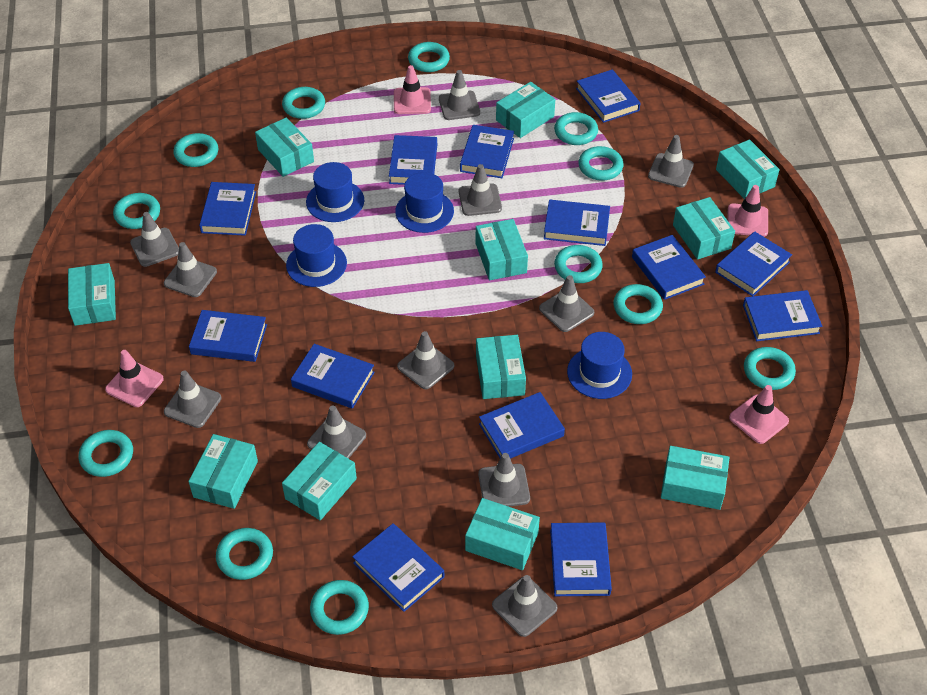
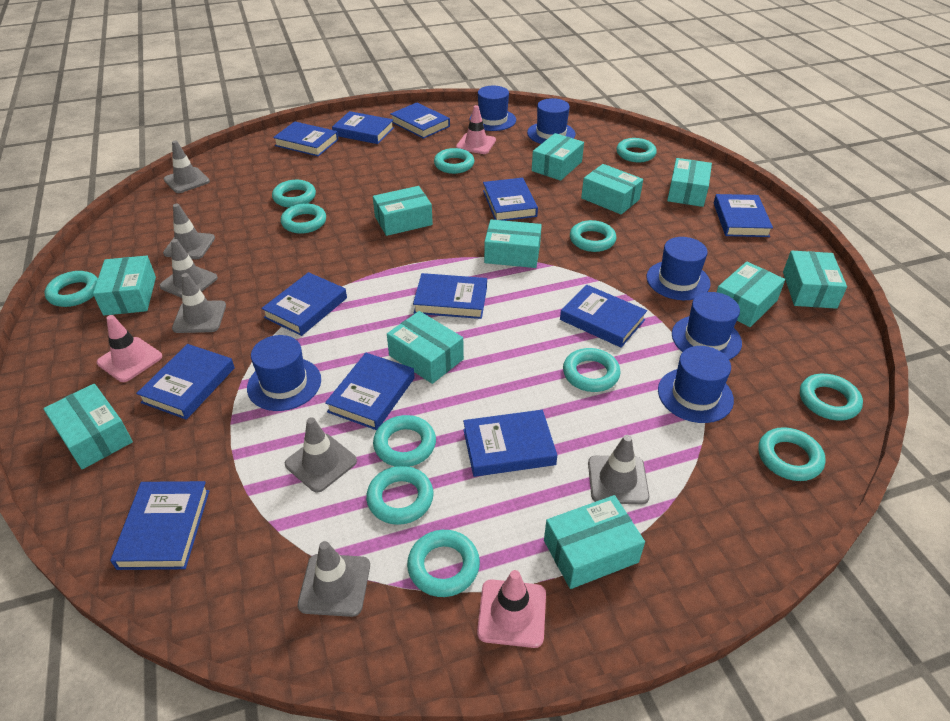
blue book: [189,310,267,362] [199,182,256,236] [291,344,375,409] [352,523,444,612] [389,135,437,185] [460,125,514,178] [479,392,565,459] [544,200,610,246] [550,522,612,596] [576,69,641,123] [632,235,706,300] [715,231,792,296] [743,290,822,341] = 13 -> [110,481,209,570] [136,344,235,420] [261,272,347,336] [273,121,338,156] [325,353,415,430] [332,111,394,144] [390,102,450,139] [413,273,487,319] [463,410,558,477] [483,178,538,221] [560,284,647,348] [714,194,773,237] = 12
blue hat: [286,224,347,287] [306,162,364,222] [395,172,454,233] [567,332,632,399] = 4 -> [247,335,321,411] [470,86,516,131] [527,98,576,144] [646,237,711,300] [658,346,734,423] [672,292,742,360] = 6
grey traffic cone: [130,212,179,267] [164,242,217,297] [164,371,222,428] [307,406,366,459] [397,331,454,389] [439,70,480,120] [459,164,502,216] [478,453,530,507] [492,575,558,637] [539,275,594,332] [648,135,694,188] = 11 -> [159,239,218,298] [163,204,215,259] [164,141,210,193] [172,273,226,333] [285,417,357,493] [298,541,370,617] [588,435,649,504] = 7
pink traffic cone: [105,350,164,407] [394,65,431,114] [727,185,768,237] [729,385,789,444] = 4 -> [97,315,162,382] [456,105,496,154] [477,570,546,648] = 3

